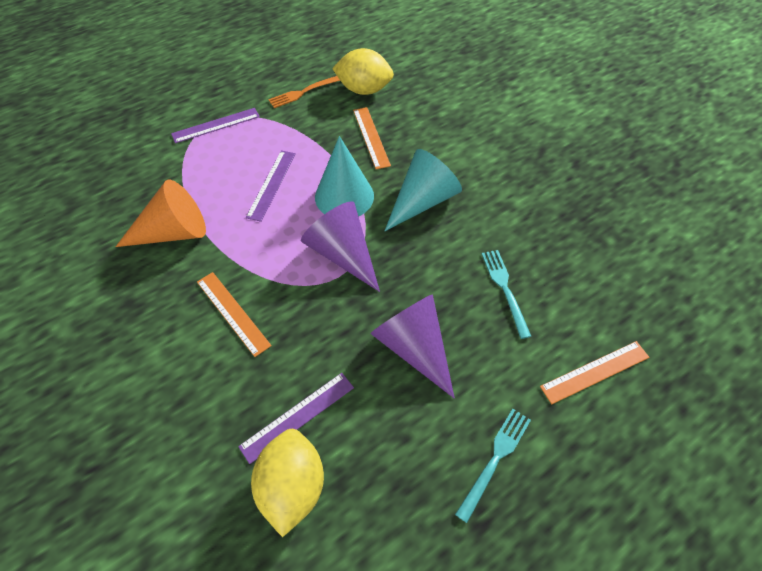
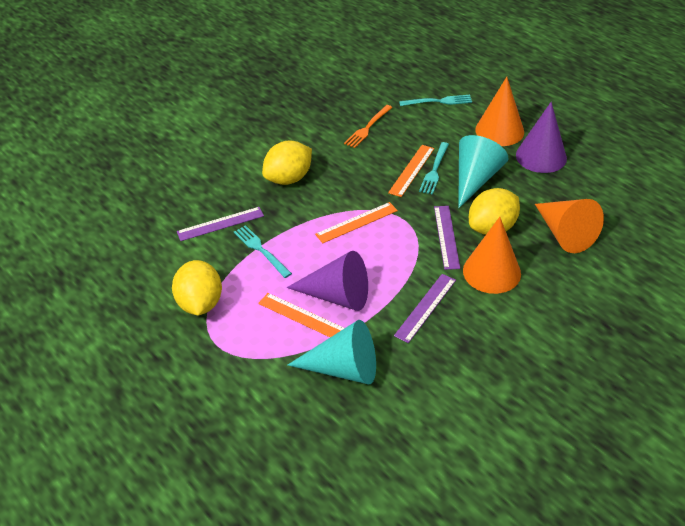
orange cone: [116,180,206,247] = 1 -> [463,217,521,294] [475,77,524,146] [535,199,604,253] = 3
turquoise fork: [455,409,531,523] [482,250,531,339] = 2 -> [234,225,292,278] [399,95,472,106] [419,142,449,195] = 3
yellow lemon: [251,429,324,537] [332,48,394,95] = 2 -> [172,260,222,315] [262,141,312,185] [469,188,520,235] = 3

